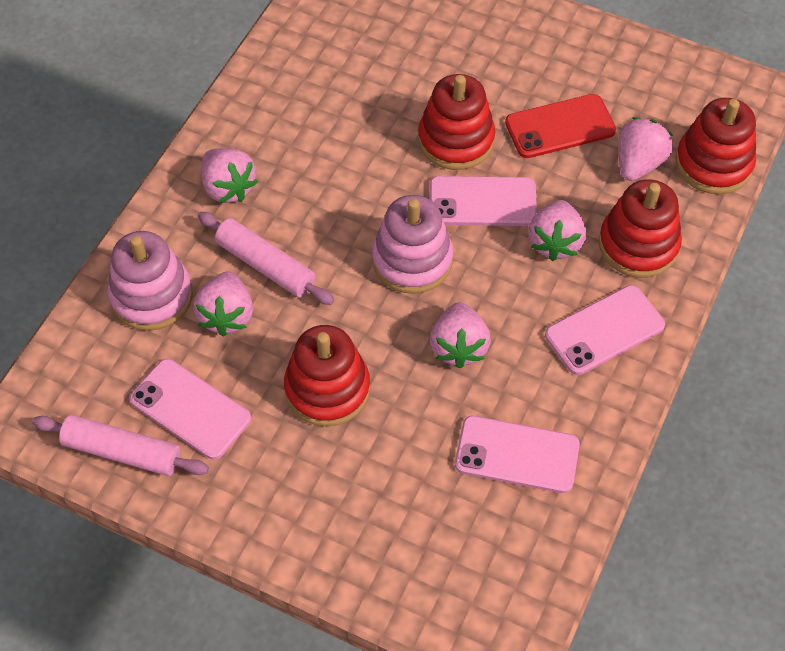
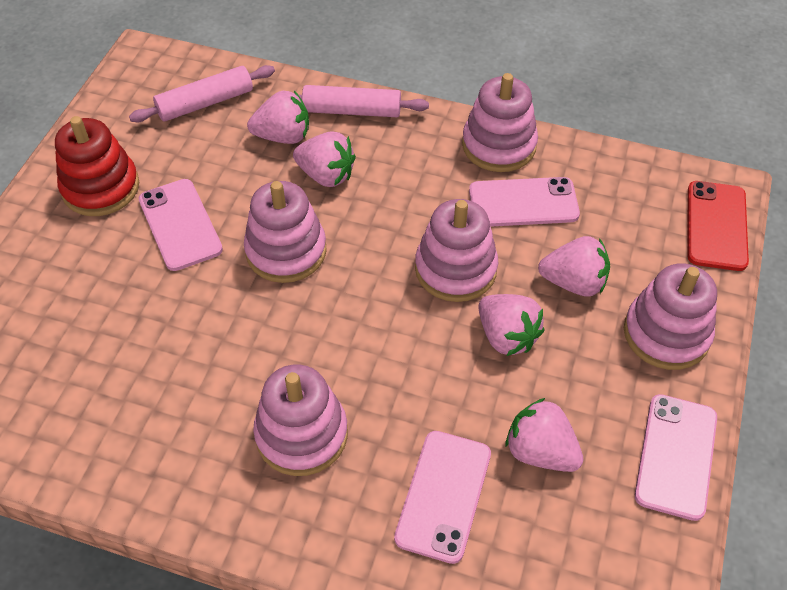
pink stacking toy: [108,231,193,331] [372,195,453,294] = 2 -> [244,181,327,283] [253,364,348,476] [415,199,498,302] [462,73,538,172] [624,263,717,370] = 5
red stacking toy: [284,325,370,426] [418,74,495,170] [599,179,682,278] [675,98,756,194] = 4 -> [55,116,139,216] = 1

